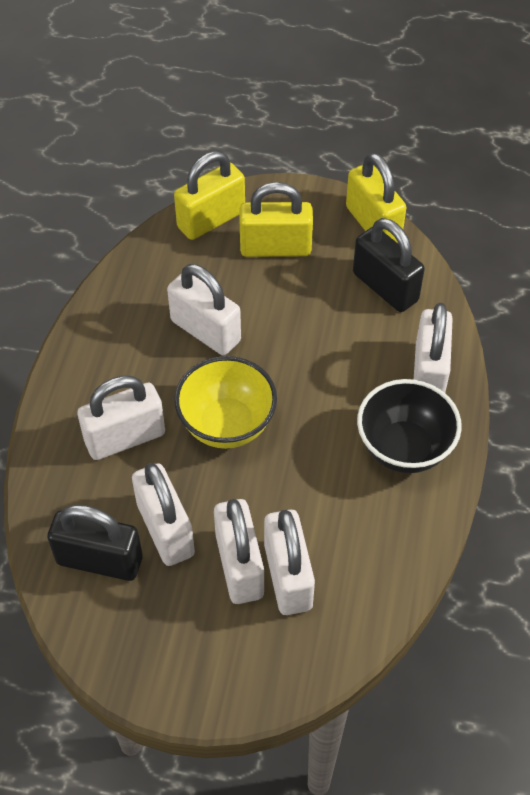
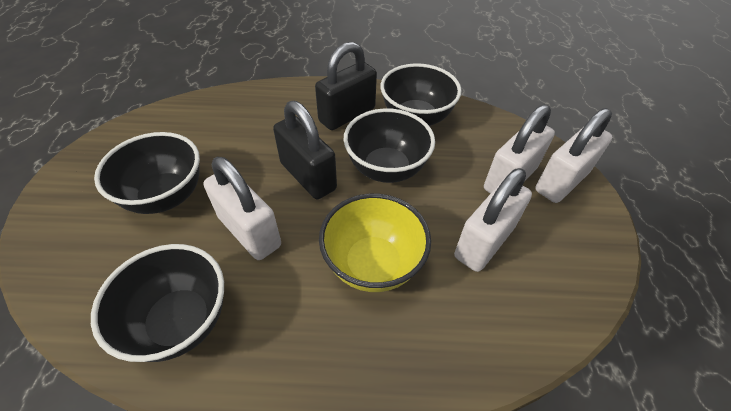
black bowl: [357,379,462,473] = 1 -> [91,244,224,362] [94,132,200,214] [343,108,435,183] [381,63,462,126] = 4
white padlock: [77,376,165,460] [132,463,195,566] [167,264,241,355] [214,499,264,604] [264,510,315,615] [414,303,453,393] = 6 -> [203,157,281,260] [454,168,532,272] [484,104,555,194] [535,108,612,203] = 4
yellow padlock: [174,151,245,240] [240,182,313,257] [346,153,407,243] = 3 -> none = 0

